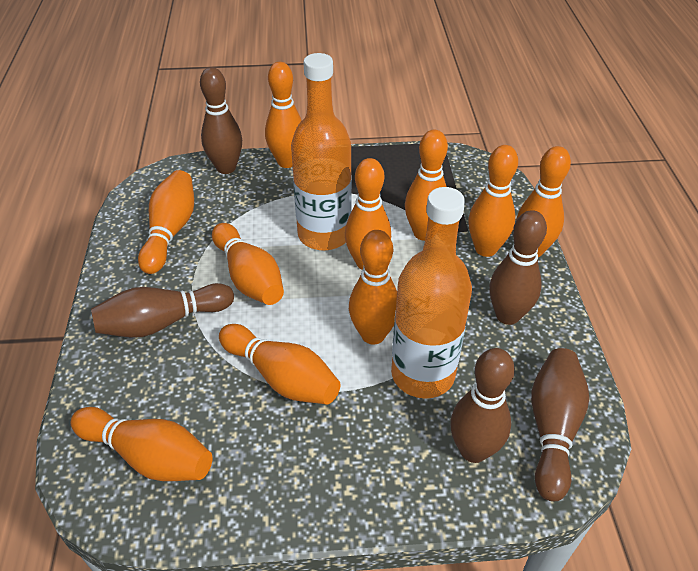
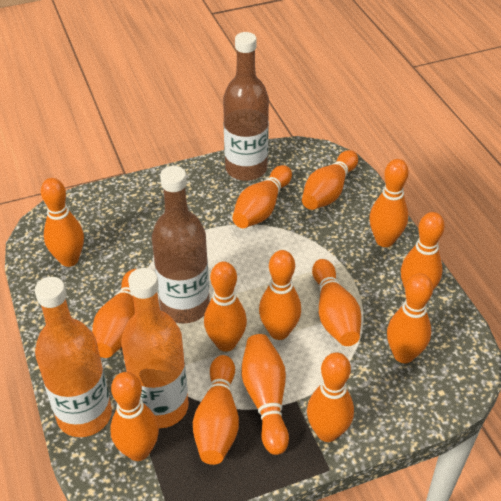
brown bottle: none = 0 -> [152,166,210,324] [223,32,269,181] = 2
brown bowling pin: [91,283,234,338] [200,67,242,174] [450,348,515,463] [489,210,547,325] [531,348,589,501] = 5 -> none = 0
orange bowling pin: [71,407,212,481] [138,170,194,274] [212,223,284,305] [219,324,340,405] [265,62,302,168] [345,158,391,270] [349,230,397,344] [405,130,448,241] [468,145,518,257] [516,146,571,257] = 10 -> [41,178,84,267] [92,269,136,358] [110,372,159,461] [193,355,239,465] [204,262,247,352] [232,165,292,228] [241,334,289,455] [259,250,301,340] [302,150,358,210] [307,352,354,442] [312,259,361,346] [369,159,409,247] [387,273,433,363] [401,212,445,290] = 14

